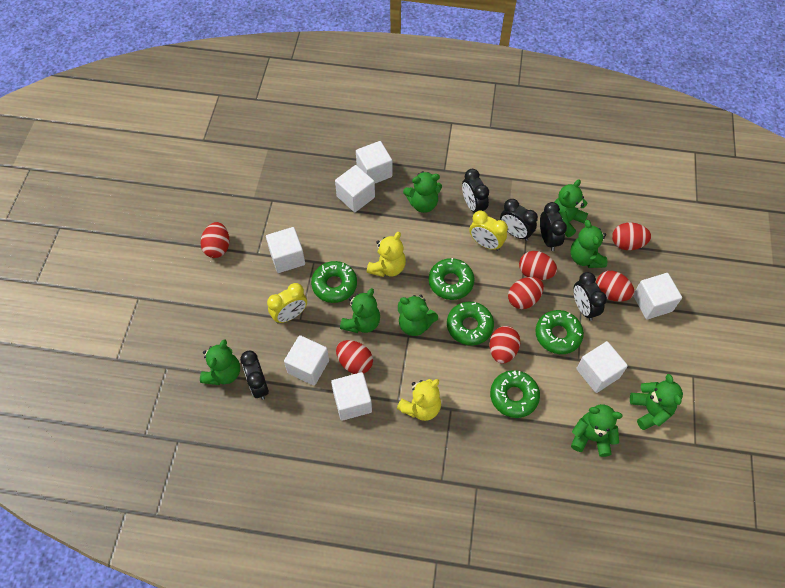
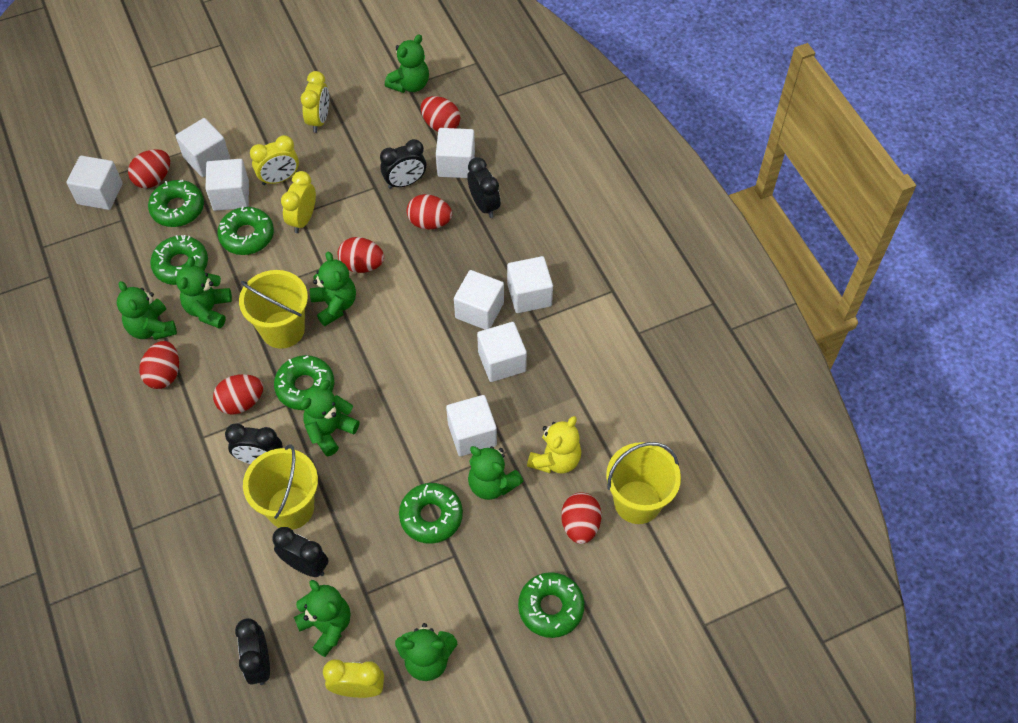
green donut: [311,261,357,303] [429,258,474,300] [447,302,494,345] [490,370,540,418] [535,310,584,354] = 5 -> [148,180,204,227] [150,235,208,285] [217,206,274,255] [274,355,334,410] [399,483,463,544] [518,572,585,638] = 6
white cube: [266,227,305,273] [284,335,329,386] [331,372,372,421] [335,165,375,212] [356,141,392,183] [576,341,628,393] [633,273,682,320] = 7 -> [67,156,123,210] [176,118,230,177] [205,159,249,211] [436,128,475,178] [446,395,497,456] [454,270,504,330] [477,322,527,382] [507,256,553,313] = 8
yellow bucket: none = 0 -> [239,270,308,349] [243,444,318,530] [606,442,681,524] = 3
yellow clock: [267,283,307,323] [469,210,508,251] = 2 -> [250,135,299,185] [281,171,316,233] [301,71,329,133] [323,659,384,698] = 4
yellow teddy bear: [367,232,406,277] [397,379,441,421] = 2 -> [527,416,581,474] = 1

